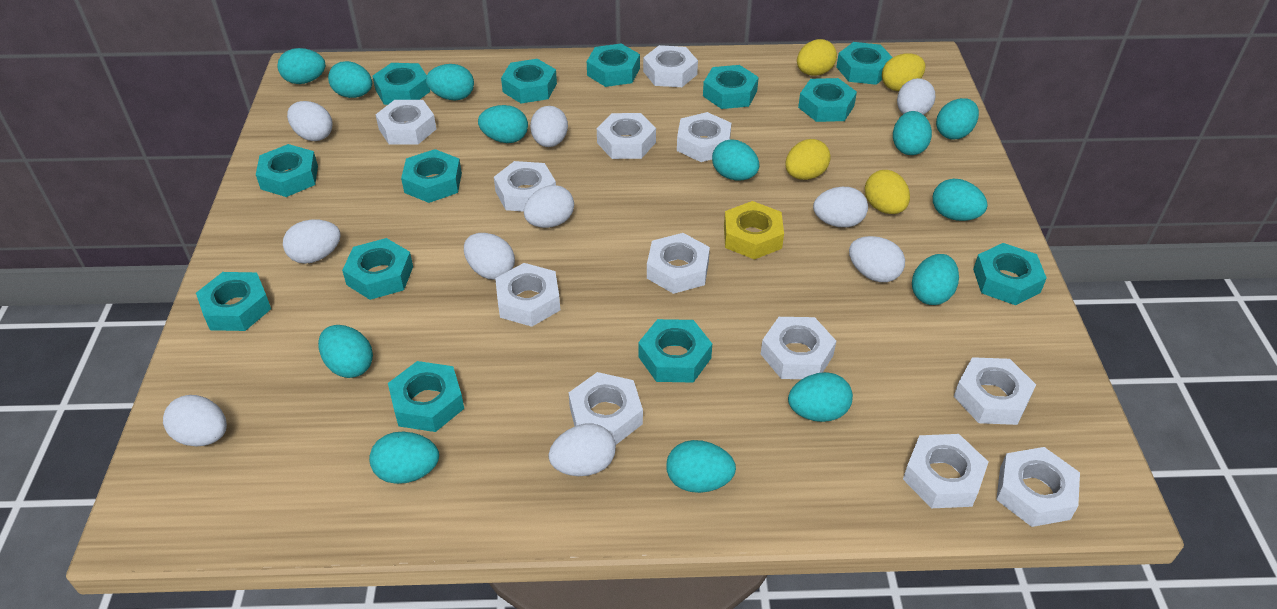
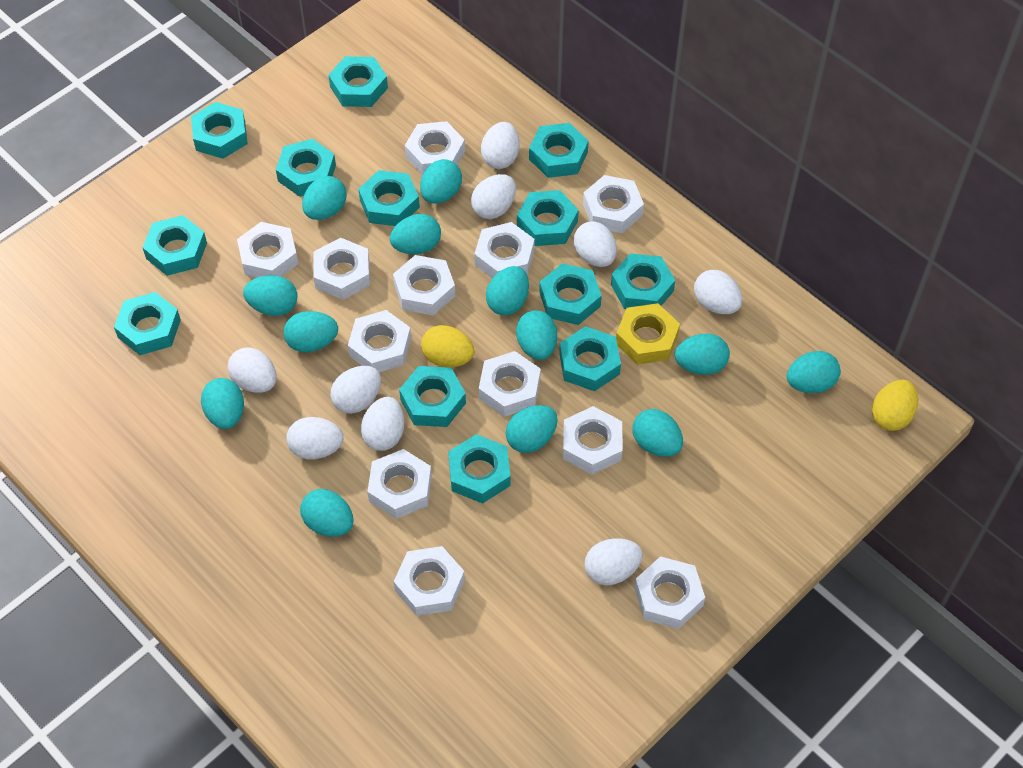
white egg: [163,395,227,447] [283,220,341,264] [287,101,333,141] [464,233,515,280] [524,185,574,228] [530,106,568,147] [548,423,616,476] [813,187,868,227] [849,236,905,282] [897,78,935,115] = 10 -> [228,348,277,393] [286,417,343,459] [330,366,381,414] [361,397,404,451] [471,174,516,219] [481,122,519,169] [574,221,617,267] [584,538,643,585] [694,270,742,314] = 9
yellow egg: [785,139,831,180] [797,39,837,76] [865,170,910,214] [882,53,926,91] = 4 -> [421,325,474,367] [872,380,918,431] = 2

